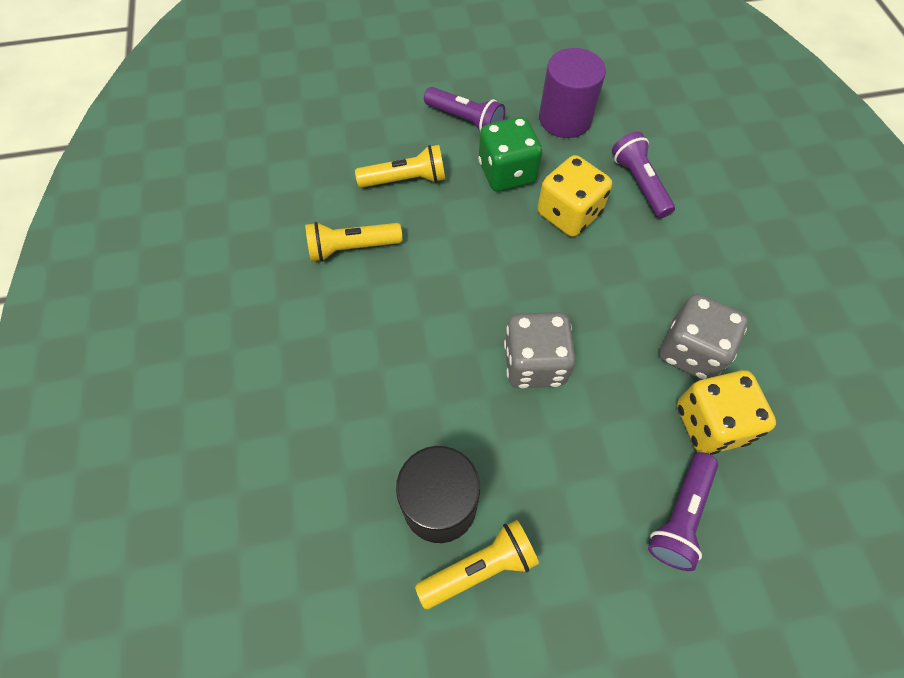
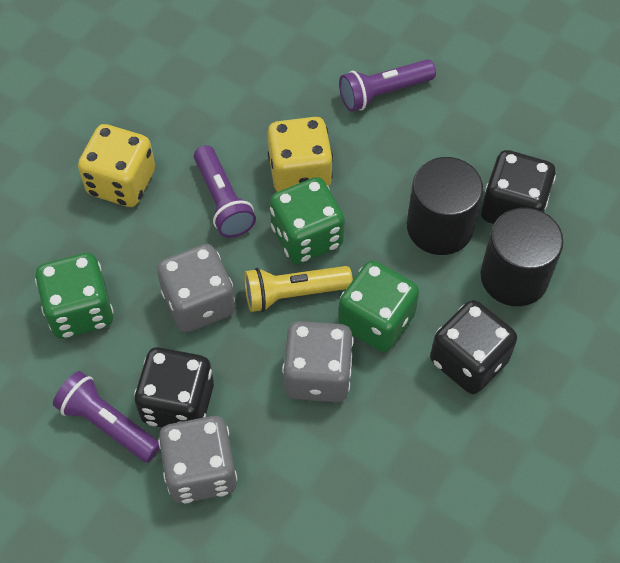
black cylinder: [396,446,480,543] = 1 -> [407,157,483,255] [481,208,564,306] = 2
black dice: none = 0 -> [134,347,214,427] [430,300,517,394] [481,150,556,224] = 3
green dice: [478,117,543,192] = 1 -> [35,253,114,339] [270,177,345,264] [338,260,419,352] = 3
grey dice: [504,312,576,388] [659,294,748,380] = 2 -> [157,244,235,333] [158,416,237,503] [282,321,354,403] = 3
purple cylinder: [539,48,606,138] = 1 -> none = 0
yellow flashlight: [305,222,402,262] [355,145,445,188] [415,520,539,609] = 3 -> [244,266,353,312] = 1

